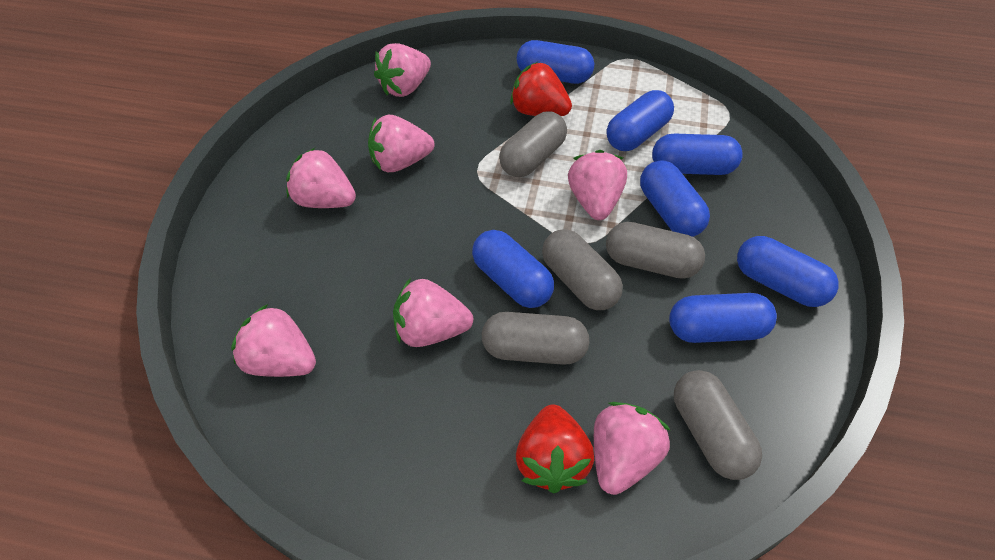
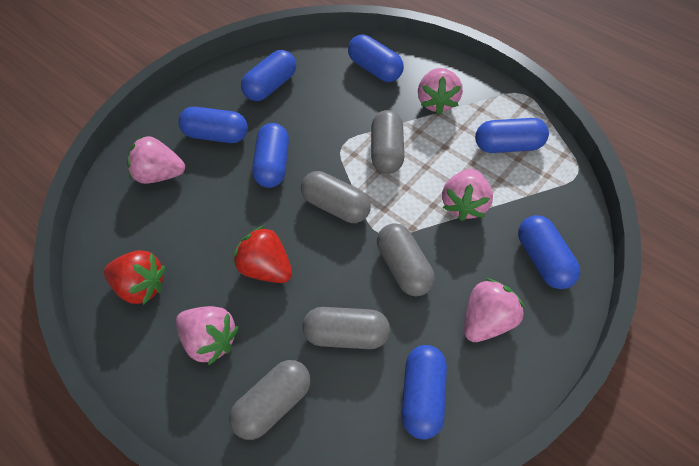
pink strawberry: [231,304,316,377] [286,148,356,208] [368,115,435,172] [374,43,431,97] [393,278,473,347] [568,150,627,220] [594,402,671,495] = 7 -> [127,135,185,184] [176,306,239,366] [418,68,463,115] [442,169,493,221] [464,278,525,342] = 5

